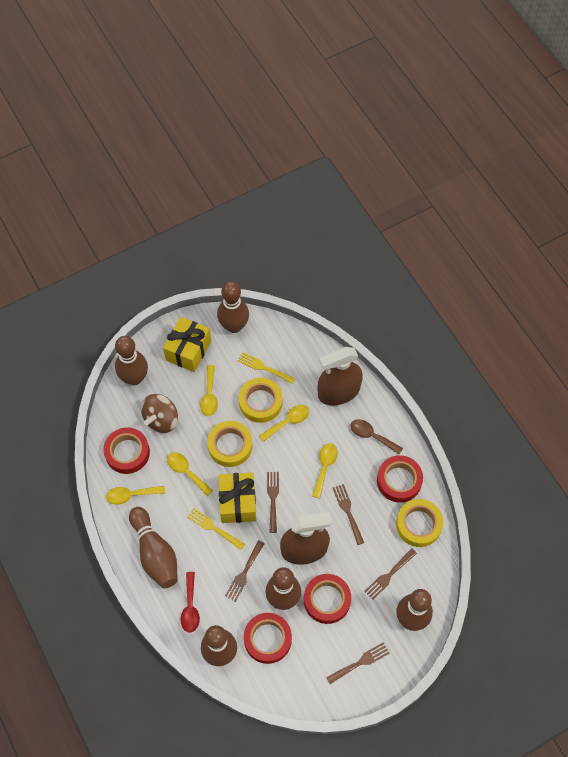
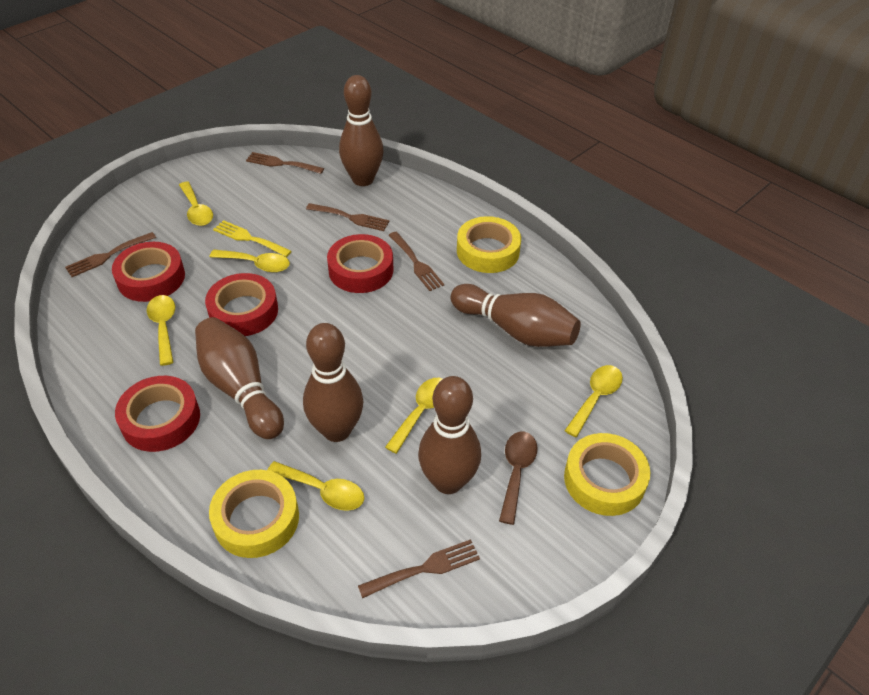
brown bowling pin: [115,336,148,385] [129,507,178,588] [201,625,237,666] [217,281,249,333] [266,567,301,610] [396,589,433,631] = 6 -> [195,317,284,439] [303,323,363,442] [339,75,383,186] [418,376,481,494] [451,284,581,347] = 5
brown spinning top: [141,394,178,433] = 1 -> none = 0
brown spray bottle: [280,512,332,565] [317,347,363,405] = 2 -> none = 0
red spoon: [180,572,200,633] = 1 -> none = 0
yellow fork: [187,508,245,550] [238,352,295,384] = 2 -> [213,220,292,257] = 1
yellow gift: [163,317,211,372] [218,472,256,523] = 2 -> none = 0
yellow spoon: [106,486,165,505] [167,452,213,496] [200,365,218,416] [259,405,309,442] [312,443,338,498] = 5 -> [147,295,175,366] [179,182,213,226] [209,250,290,273] [268,461,364,511] [385,378,443,454] [564,365,623,437] = 6

